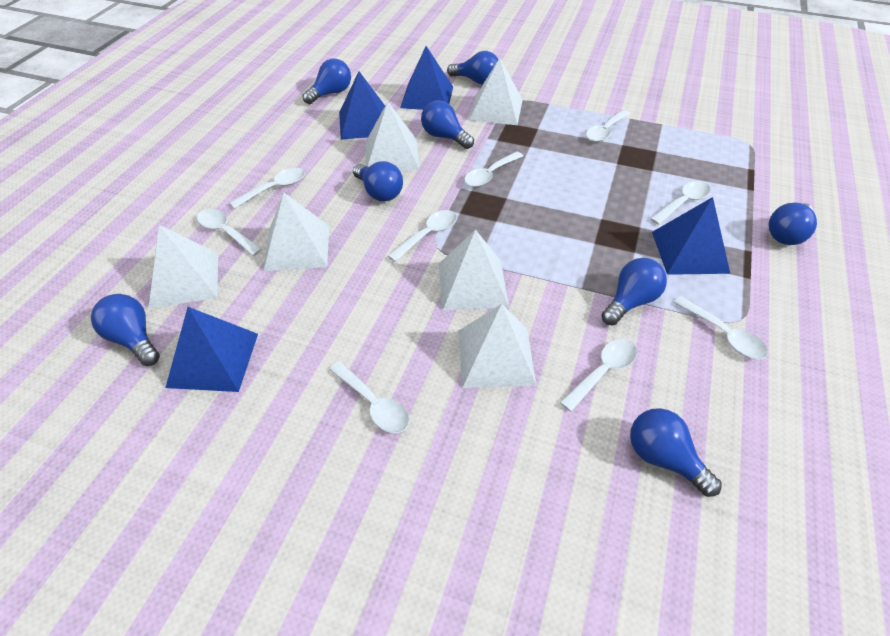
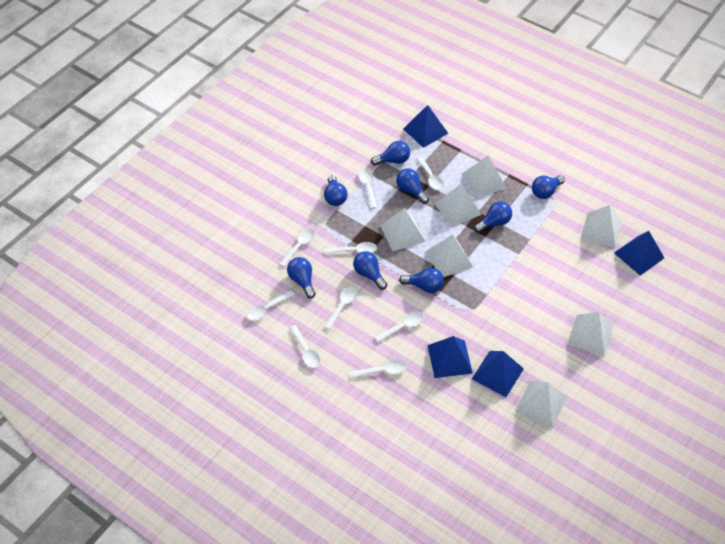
white pyramid: [148,225,218,309] [263,193,329,271] [366,102,419,171] [439,230,509,311] [458,304,536,388] [469,58,523,125] = 6 -> [380,208,426,251] [426,234,473,277] [434,184,482,227] [462,155,507,197] [515,381,567,428] [567,312,613,357] [581,205,622,248] = 7

